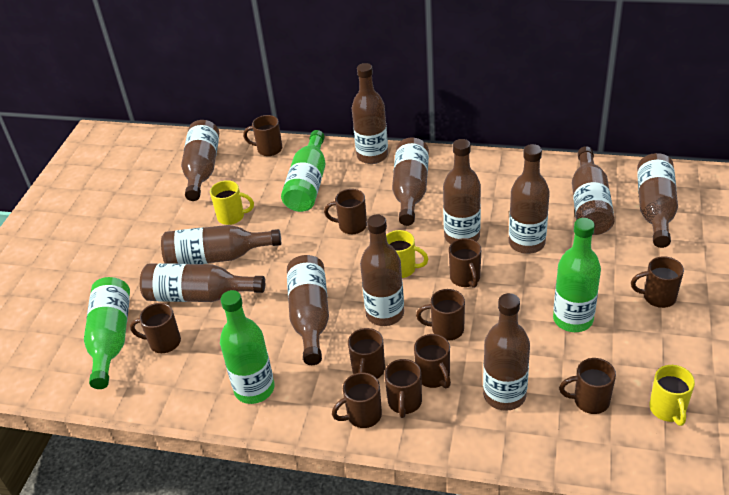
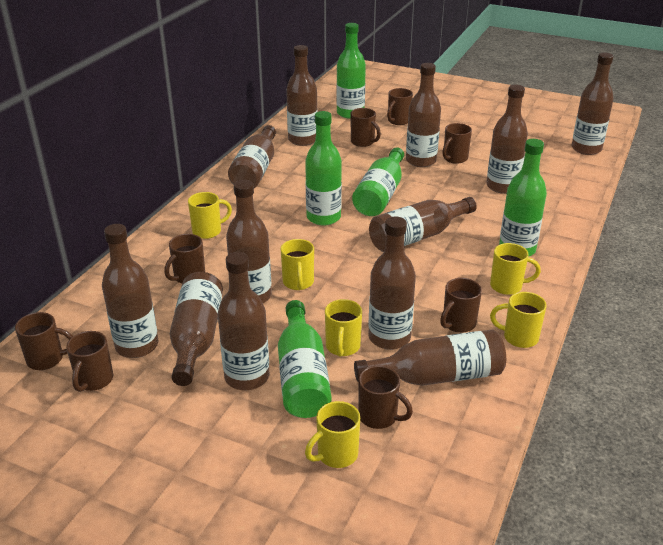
brown mug: [130,303,181,353] [243,115,282,156] [324,189,367,234] [332,373,382,428] [348,328,385,379] [384,359,422,418] [414,334,451,388] [416,289,465,341] [449,238,481,288] [559,358,616,414] [631,256,684,308] = 11 -> [15,312,73,370] [66,331,113,392] [164,234,205,283] [351,108,381,147] [359,366,413,429] [387,88,413,125] [440,278,482,333] [443,123,472,164] = 8
green bottle: [84,277,130,389] [220,290,274,404] [281,130,325,212] [553,218,601,332] = 4 -> [278,300,331,418] [305,111,342,226] [336,23,366,119] [352,147,404,216] [499,139,547,257] = 5
yellow mug: [210,180,254,225] [386,230,428,278] [649,365,695,426] = 3 -> [188,192,232,239] [281,239,314,290] [305,401,360,468] [325,299,362,357] [490,243,541,295] [490,292,547,348] = 6

